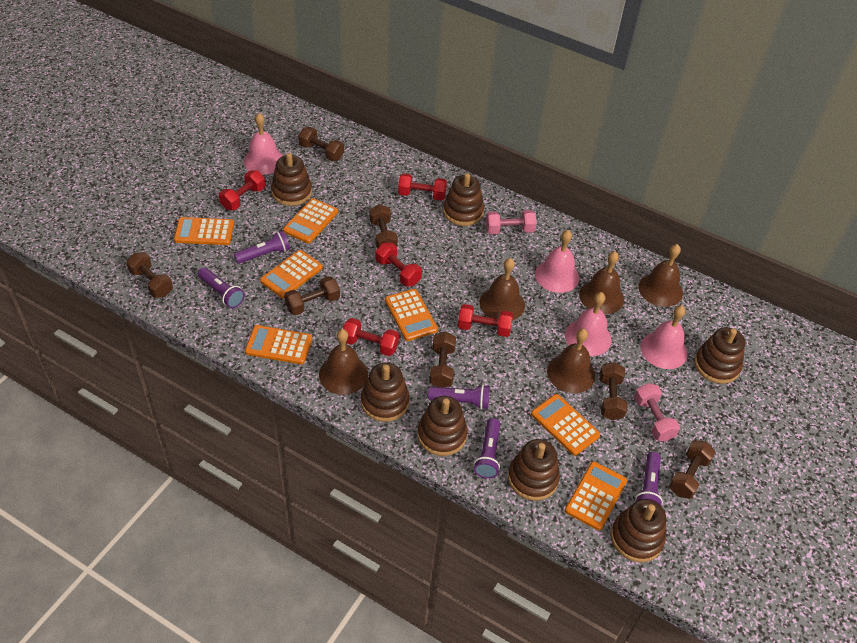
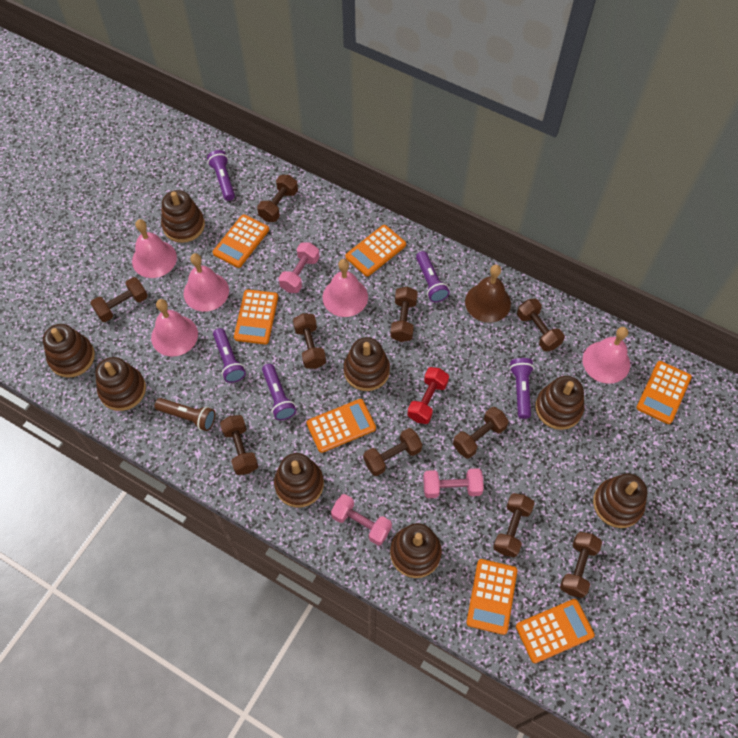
brown bell: [319,329,368,395] [480,258,525,321] [547,329,595,393] [579,251,624,314] [638,244,683,307] = 5 -> [465,265,511,323] = 1
brown dumbbell: [126,252,173,298] [284,276,340,315] [298,127,344,161] [369,204,398,248] [429,332,456,387] [599,362,628,420] [669,440,715,499] = 7 -> [90,277,148,322] [220,415,258,475] [257,175,298,222] [293,313,326,369] [363,428,422,476] [390,286,418,342] [453,407,509,459] [493,493,535,557] [517,298,565,352] [560,532,602,598] = 10
brown flashlight: none = 0 -> [155,398,215,431] = 1
brown stacking toy: [271,153,312,206] [361,363,410,422] [418,396,468,456] [443,173,484,226] [508,439,560,501] [611,499,666,562] [694,327,745,384] = 7 -> [43,324,95,378] [95,357,146,411] [161,190,205,243] [274,453,324,507] [344,337,390,391] [390,523,442,578] [535,376,584,430] [593,474,647,528] = 8
pink bell: [244,113,283,175] [535,230,579,293] [565,292,612,356] [640,305,688,369] = 4 -> [132,219,177,278] [151,299,198,356] [184,253,229,312] [323,259,368,317] [582,327,630,384] = 5
pink dumbbell: [485,210,537,234] [634,383,680,442] = 2 -> [279,242,320,293] [331,494,392,545] [423,468,484,498] = 3
red dumbbell: [219,170,265,210] [343,318,399,356] [375,242,422,287] [398,173,447,201] [458,304,513,337] = 5 -> [407,367,449,424] = 1

